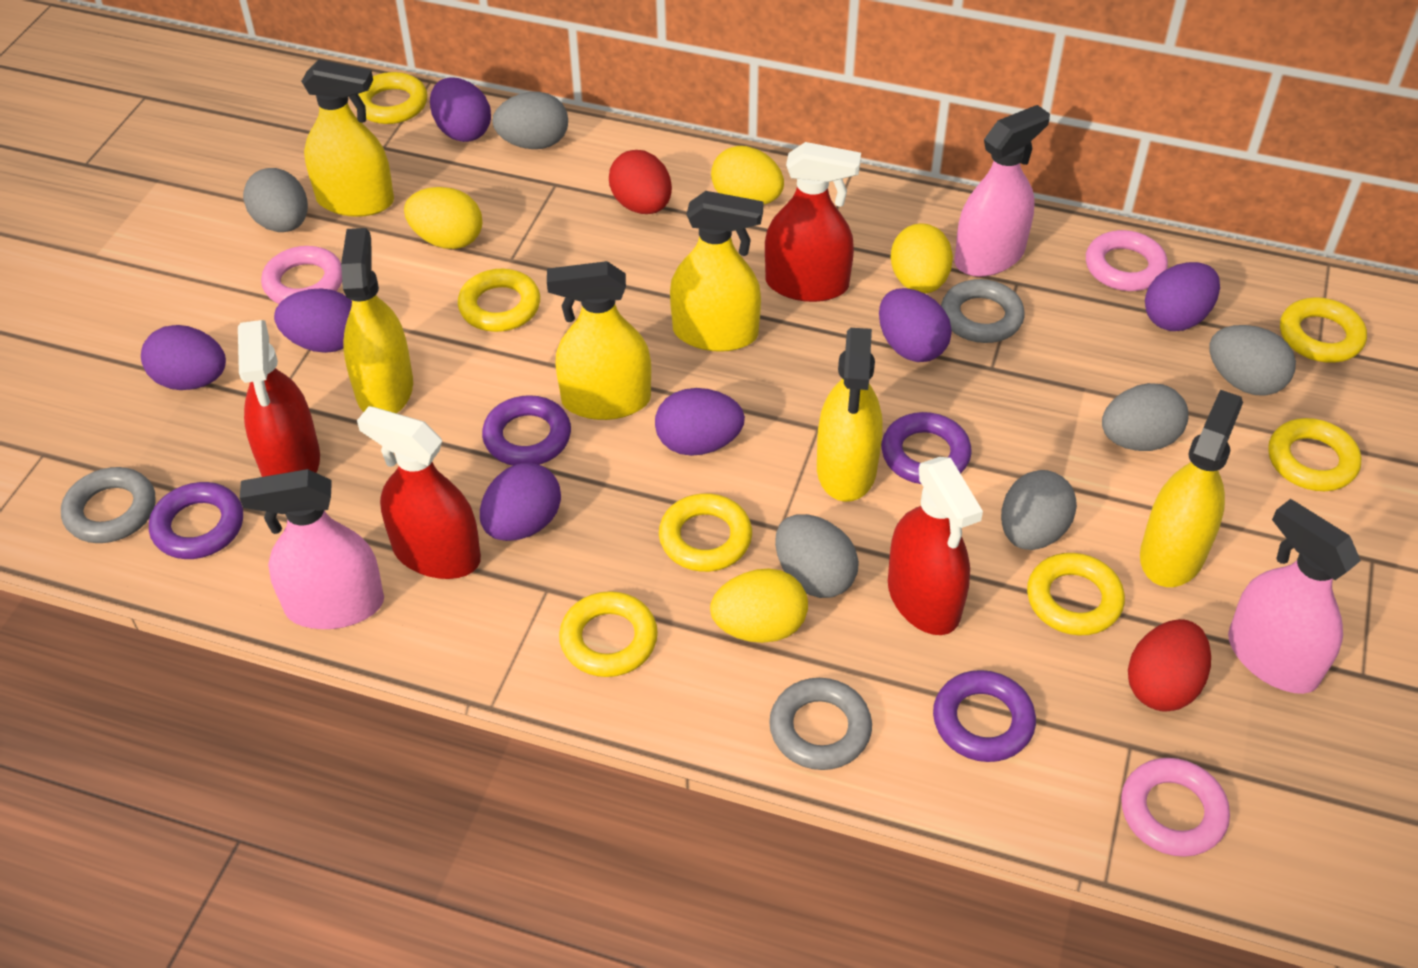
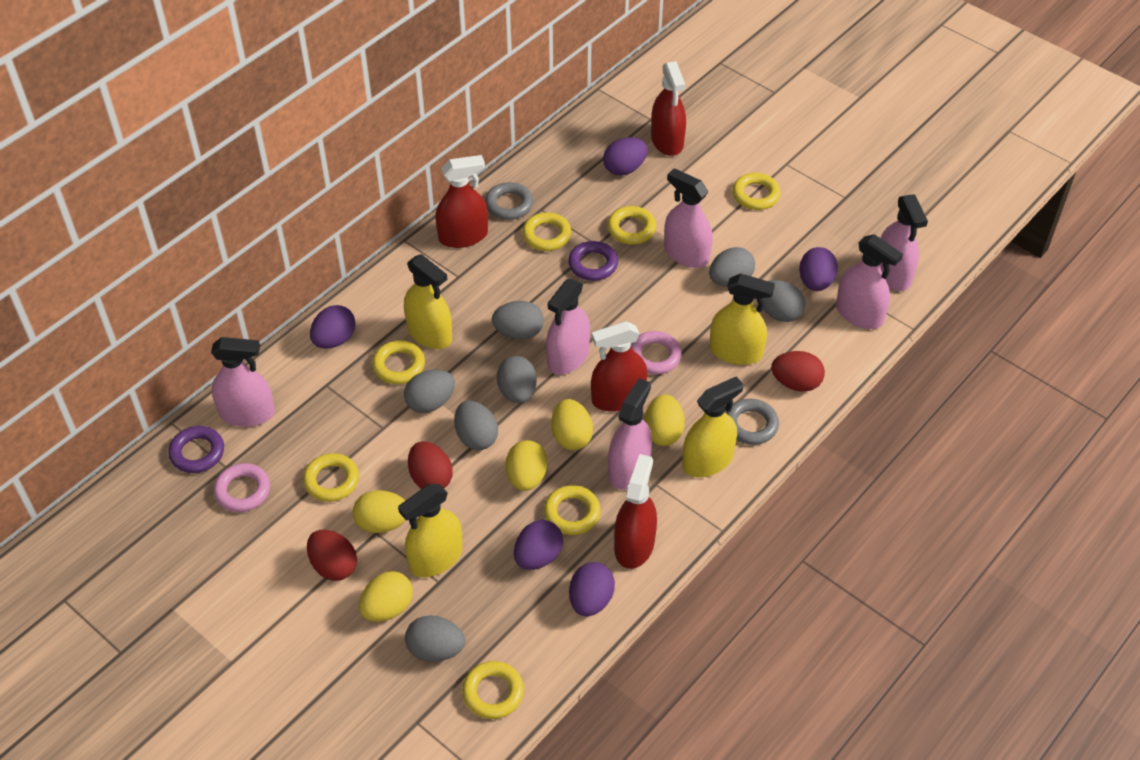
grey egg: [243,168,308,232] [492,92,568,149] [775,514,859,598] [1001,470,1077,550] [1102,383,1189,451] [1209,325,1296,396] = 6 -> [404,369,455,413] [405,615,465,662] [454,401,498,450] [492,301,544,340] [497,356,537,403] [709,247,755,287] [763,280,805,322] = 7
grey ring: [61,467,155,543] [769,678,872,770] [941,279,1025,343] = 3 -> [485,182,533,220] [726,399,779,445] = 2
pink ring: [261,246,342,304] [1086,230,1168,291] [1121,758,1230,857] = 3 -> [214,463,270,512] [631,331,682,374] = 2
pink spray bottle: [240,469,384,629] [955,105,1050,277] [1228,499,1361,694] = 3 -> [211,337,275,427] [546,279,590,375] [608,378,652,490] [664,168,713,268] [836,234,903,329] [880,194,928,291] = 6
purple egg: [141,325,226,390] [274,288,352,353] [430,77,491,142] [480,463,561,541] [655,388,745,456] [879,288,952,362] [1145,262,1220,331] = 7 -> [310,305,356,349] [514,520,563,570] [569,562,615,616] [603,137,647,176] [799,247,838,291] = 5
purple ring: [149,482,243,559] [482,395,571,466] [882,412,972,484] [933,670,1036,762] = 4 -> [168,426,224,473] [568,241,618,281] = 2
red egg: [609,150,672,214] [1128,619,1211,712] = 2 -> [307,530,357,581] [408,441,453,489] [771,351,825,392] = 3
yellow egg: [404,187,482,249] [710,568,808,643] [711,146,784,205] [891,223,953,294] = 4 -> [353,490,406,533] [359,571,413,622] [506,440,548,491] [551,399,593,450] [644,395,685,446] = 5
yellow spray bottle: [301,60,394,217] [341,228,413,413] [547,261,651,420] [670,191,763,352] [817,328,883,502] [1140,390,1243,587] = 6 -> [398,484,463,578] [404,254,452,349] [682,376,744,477] [710,273,775,365] = 4

